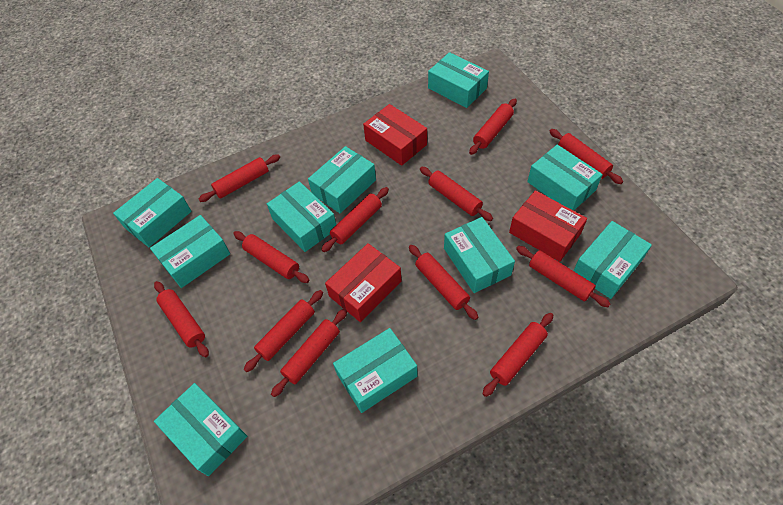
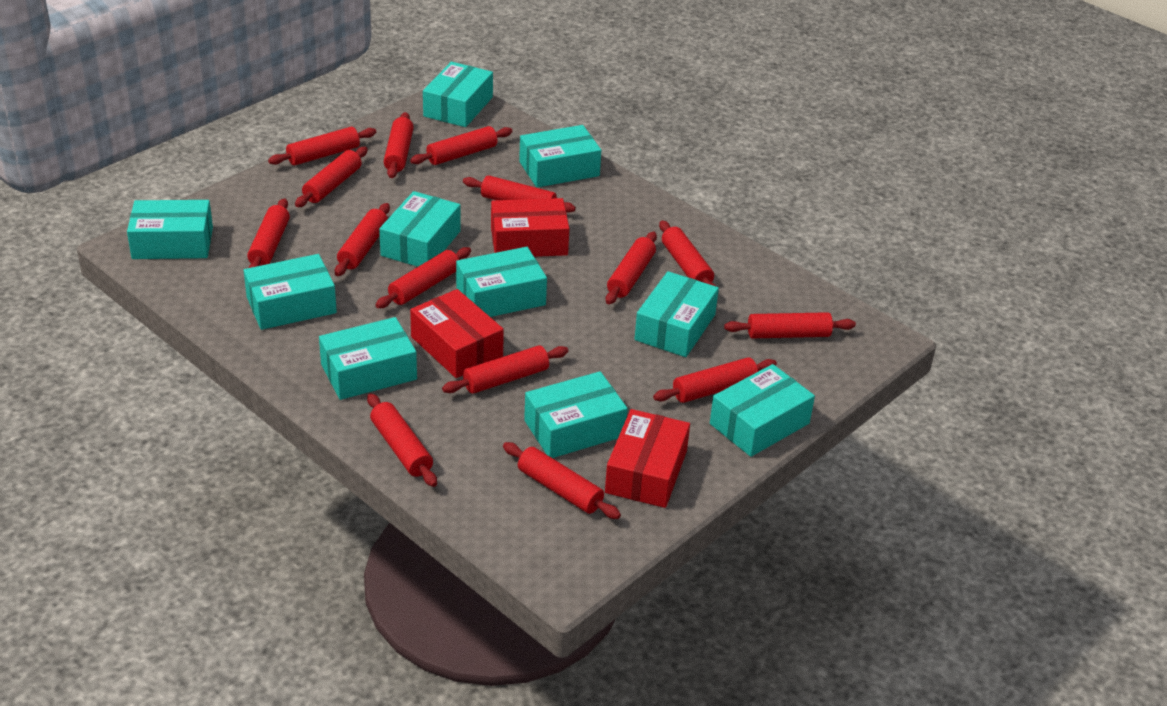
red rolling pin: [154,281,209,357] [199,154,280,202] [233,231,309,283] [244,290,323,372] [271,309,347,397] [321,187,389,252] [409,245,478,320] [420,167,493,221] [469,99,517,155] [483,313,553,397] [516,246,610,307] [549,129,623,184] = 12 -> [247,198,290,268] [268,127,376,166] [295,147,368,207] [335,203,390,276] [367,393,437,487] [375,247,471,308] [384,112,413,178] [410,126,512,165] [442,345,568,394] [463,175,576,213] [503,442,621,519] [606,232,657,304] [653,357,777,403] [659,220,716,286] [724,312,856,338] = 15

